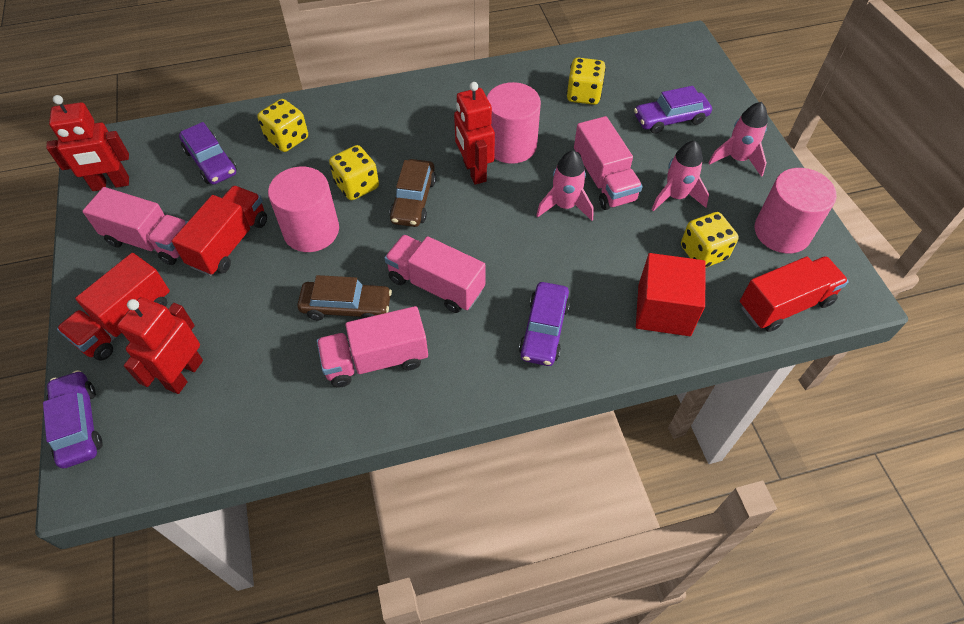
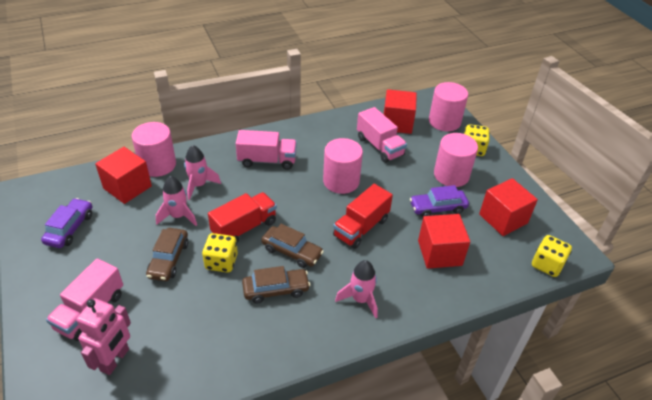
brown car: [297,275,392,320] [389,159,436,227] = 2 -> [146,228,188,281] [242,266,310,304] [261,224,324,268] = 3
pink cylinder: [268,166,339,252] [487,82,541,164] [755,168,837,253] = 3 -> [131,122,176,177] [323,138,363,194] [429,82,468,132] [434,133,478,187] = 4
pink robot: none = 0 -> [76,298,131,375] = 1
pink truck: [82,187,188,265] [317,306,428,388] [384,235,486,313] [574,116,643,210] = 4 -> [46,258,123,341] [236,130,297,170] [357,107,407,163] = 3
purple car: [43,370,102,468] [179,122,237,184] [519,282,570,366] [634,86,712,134] = 4 -> [41,198,92,248] [410,185,469,217] = 2
red cube: [636,253,706,336] = 1 -> [95,147,152,204] [383,89,417,134] [418,214,470,269] [479,178,538,236] = 4
red robot: [46,95,129,191] [117,297,203,394] [454,82,495,185] = 3 -> none = 0
red truck: [57,253,170,360] [172,186,267,276] [740,256,849,332] = 3 -> [208,192,277,243] [333,184,393,249] = 2
yellow dice: [258,99,308,152] [329,145,379,200] [567,58,606,105] [681,212,738,267] = 4 -> [202,233,238,273] [464,124,490,156] [532,235,572,277] = 3

